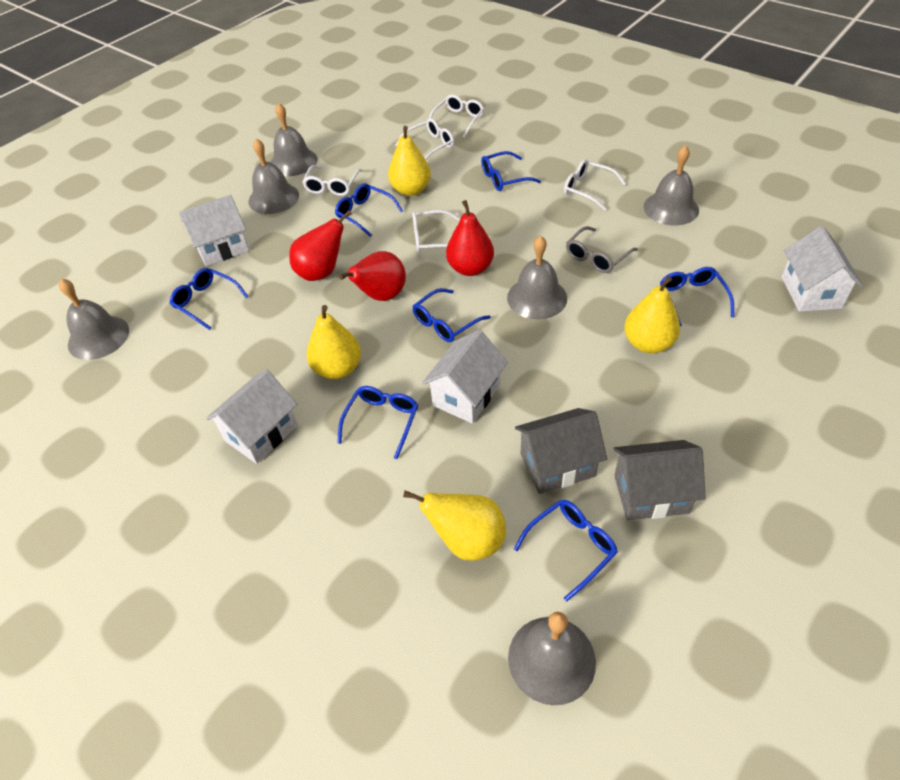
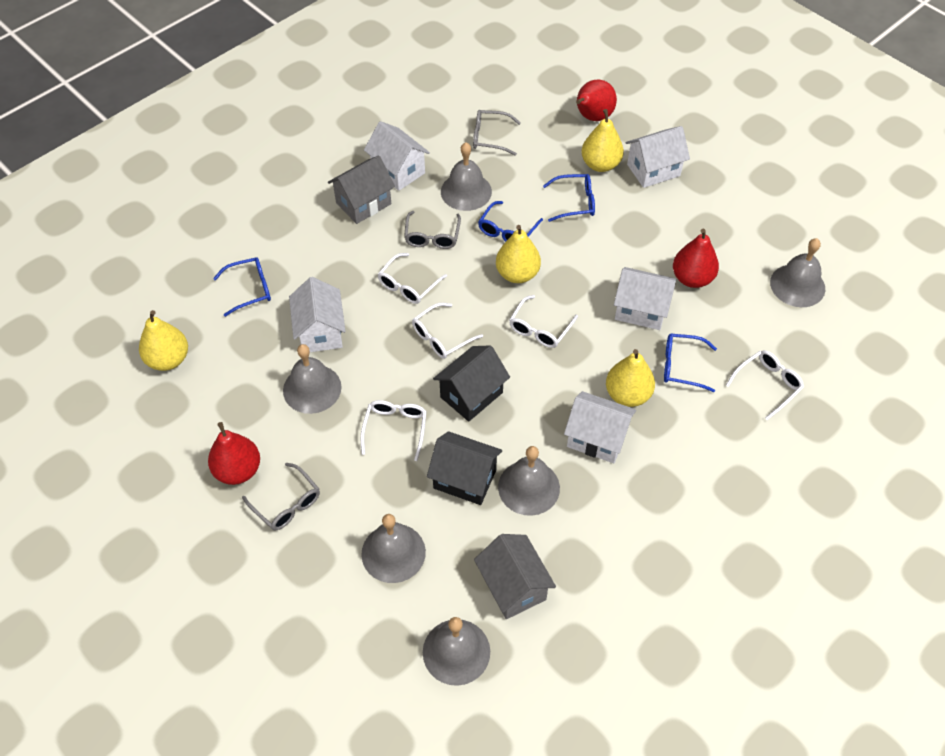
black house: none = 0 -> [427,431,502,505] [433,345,510,422] = 2
blue glasses: [170,268,249,330] [335,183,403,237] [337,386,418,459] [413,288,491,342] [481,151,541,191] [514,500,618,601] [660,267,734,326] = 7 -> [213,257,271,317] [478,201,543,242] [543,174,595,222] [664,333,717,392] = 4
grey glasses: [566,226,638,273] = 1 -> [242,463,320,531] [404,211,461,249] [473,110,521,156] = 3
white house: [179,195,249,266] [206,369,298,464] [422,330,508,424] [782,226,863,312] = 4 -> [289,277,346,352] [364,121,430,191] [564,391,636,463] [614,267,676,330] [626,126,690,188] = 5

